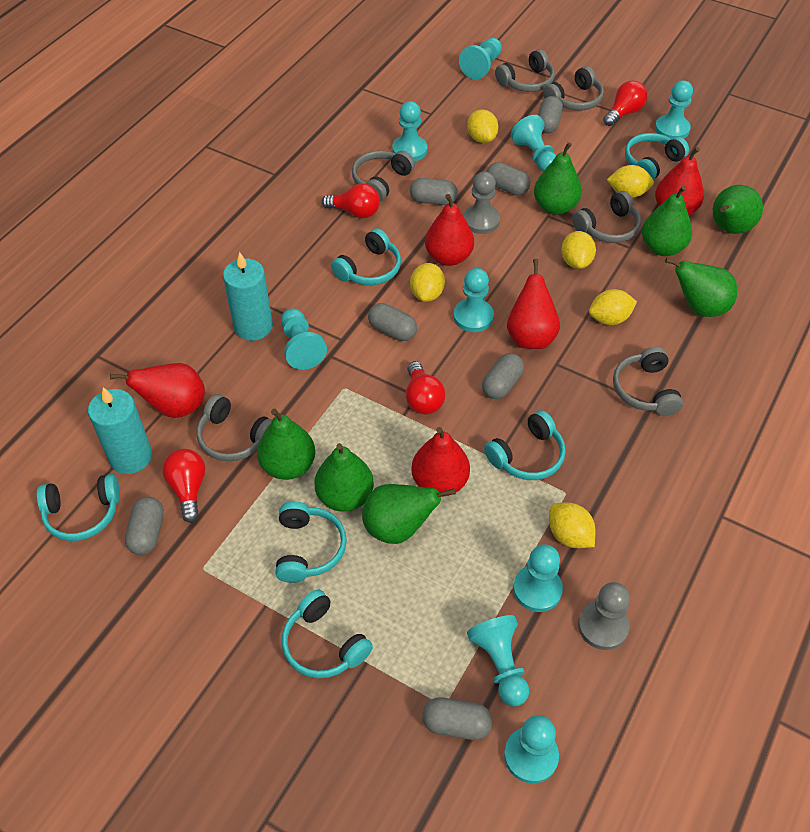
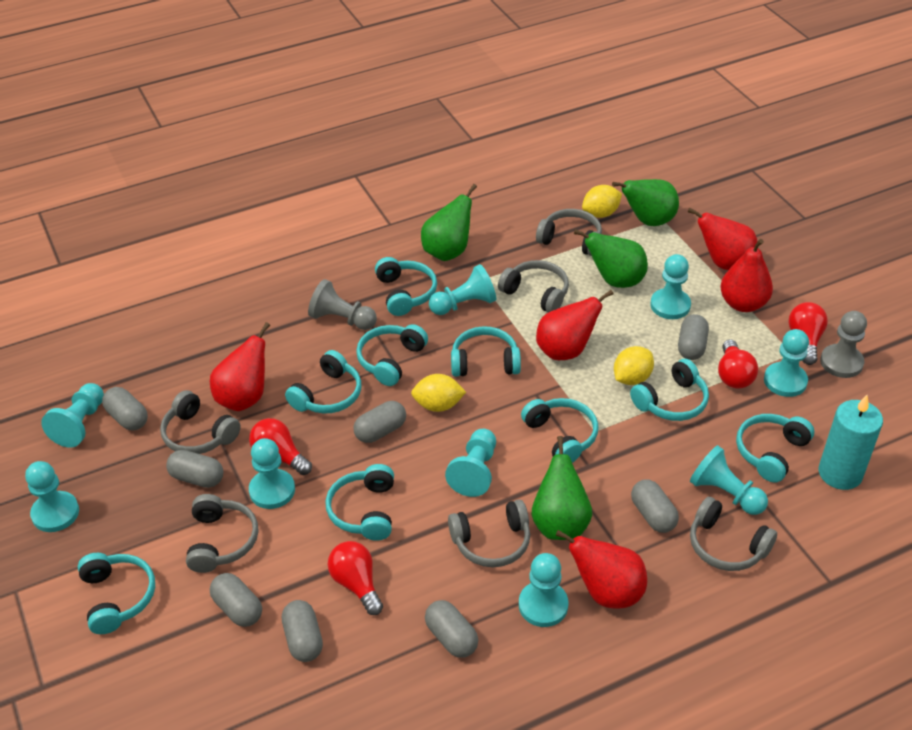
green pear: [257,409,315,480] [314,443,374,512] [362,484,456,544] [534,142,582,215] [642,186,692,256] [665,258,737,317] [713,185,763,234] = 7 -> [421,184,477,261] [532,436,592,540] [574,229,648,288] [612,179,679,226] = 4
grey capsule: [125,497,164,555] [368,303,417,341] [410,178,458,205] [422,697,492,740] [482,353,524,399] [486,162,530,196] [538,96,563,134] = 7 -> [102,387,148,431] [166,450,223,488] [210,573,262,627] [282,600,323,662] [353,401,406,443] [425,600,478,658] [631,480,679,533] [678,314,709,360] = 8
turquoise candle: [88,387,152,474] [223,252,273,341] = 2 -> [819,395,883,490] = 1
turquoise headphones: [36,474,120,541] [275,501,347,583] [282,589,373,678] [331,228,401,285] [484,410,566,480] [625,133,689,180] = 6 -> [78,553,155,634] [285,350,361,414] [325,464,394,541] [356,324,428,386] [375,257,437,316] [451,326,521,377] [521,398,598,463] [630,359,709,421] [736,414,814,483] = 9
yellow lemon: [410,263,445,302] [467,109,499,143] [549,502,595,548] [561,231,596,269] [589,289,637,325] [607,165,654,198] = 6 -> [411,374,466,412] [582,185,622,218] [614,346,654,385] = 3

